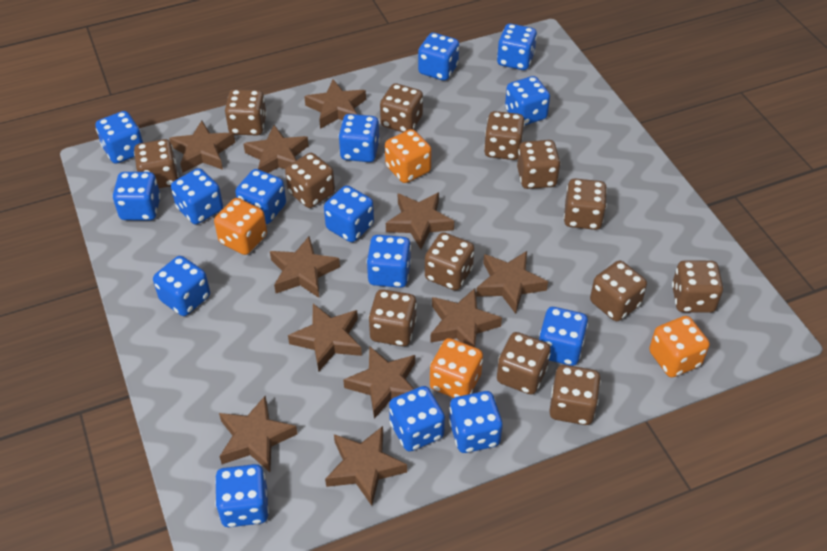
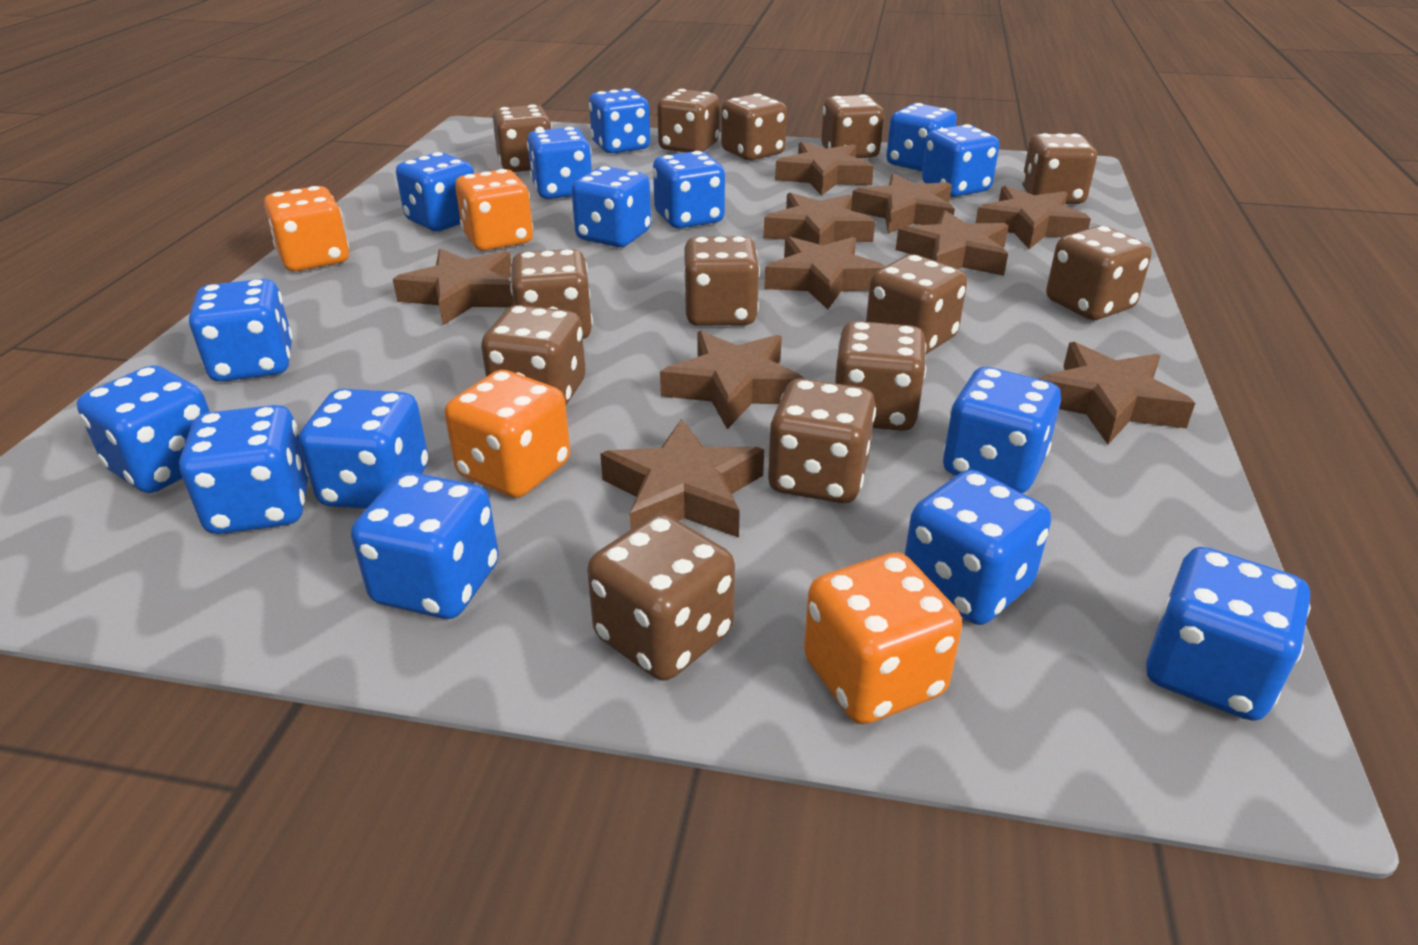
brown star: [169,120,235,173] [219,396,298,472] [244,125,309,173] [270,236,340,298] [288,304,362,371] [304,79,366,129] [325,426,407,506] [343,346,415,419] [386,192,454,249] [430,288,502,347] [476,251,548,314] = 11 -> [393,248,514,325] [600,419,764,538] [660,331,805,429] [764,192,875,245] [764,237,885,309] [775,142,874,196] [851,173,955,234] [896,211,1009,276] [976,186,1091,249] [1038,342,1195,444] = 10

